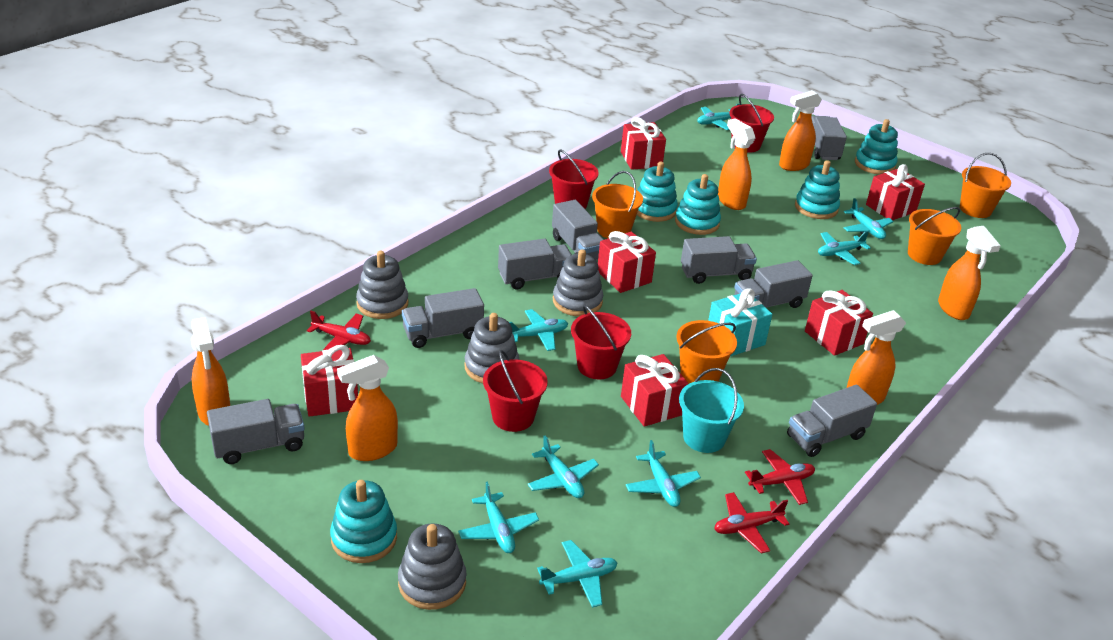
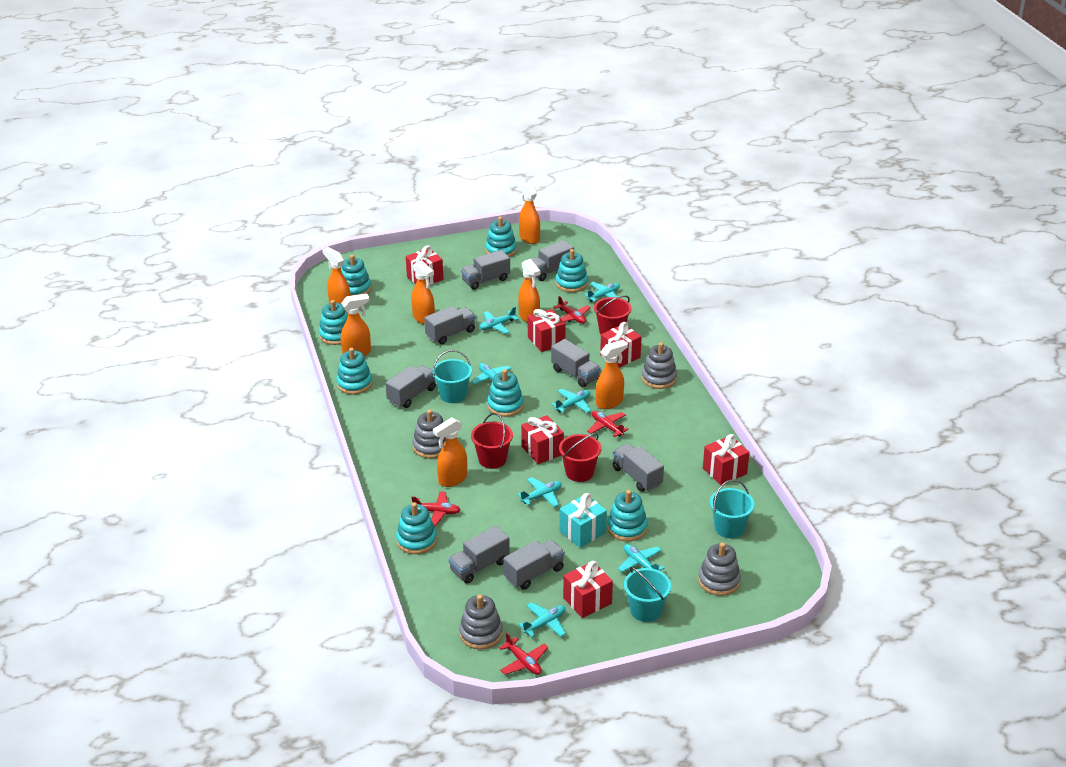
orange bucket: [592,171,643,238] [676,320,737,384] [908,207,961,265] [960,153,1011,218] = 4 -> none = 0
orange spray bottle: [191,317,230,426] [337,355,398,461] [718,118,756,210] [779,90,822,171] [847,310,906,405] [938,226,1001,320] = 6 -> [322,247,351,312] [341,293,371,356] [411,260,435,324] [433,417,467,487] [517,181,540,244] [518,259,540,323] [596,339,628,409] = 7
red bucket: [483,350,548,432] [549,149,599,209] [571,304,631,379] [729,94,774,152] = 4 -> [471,413,513,469] [559,434,601,482] [594,295,631,334] = 3
red plane: [307,311,371,350] [714,492,789,553] [745,449,815,505] = 3 -> [411,491,460,526] [499,632,548,675] [553,296,591,324] [587,411,629,437] = 4
turquoise bucket: [679,368,744,453] = 1 -> [432,350,472,403] [624,567,671,622] [710,480,755,538] = 3
turquoise plane: [458,481,539,553] [509,309,568,351] [527,436,599,498] [537,540,617,608] [626,440,701,507] [697,103,740,130] [818,231,871,265] [844,198,894,239] = 8 -> [471,363,511,385] [480,307,519,334] [517,477,562,507] [518,602,566,637] [551,389,591,413] [584,282,620,302] [618,544,665,572] = 7
turquoise stacking toy: [330,480,397,563] [637,162,678,222] [675,174,721,235] [795,160,840,219] [855,119,898,174] = 5 -> [319,300,348,345] [336,348,372,394] [341,255,371,296] [396,502,437,554] [485,217,517,257] [487,369,524,417] [555,249,588,292] [607,490,648,541] = 8

